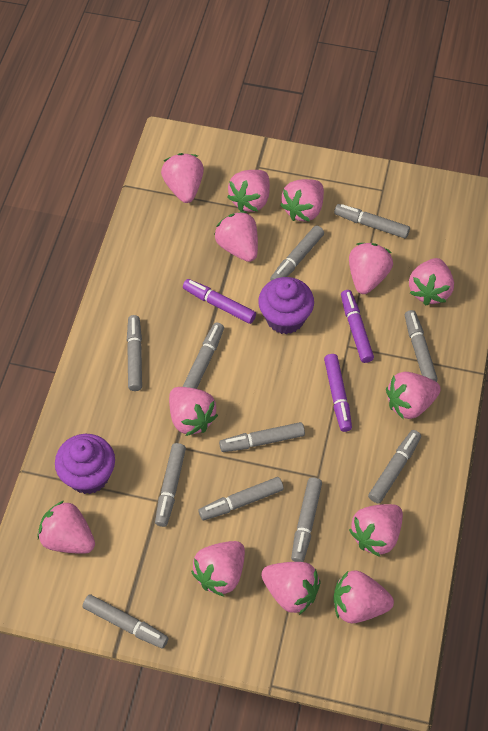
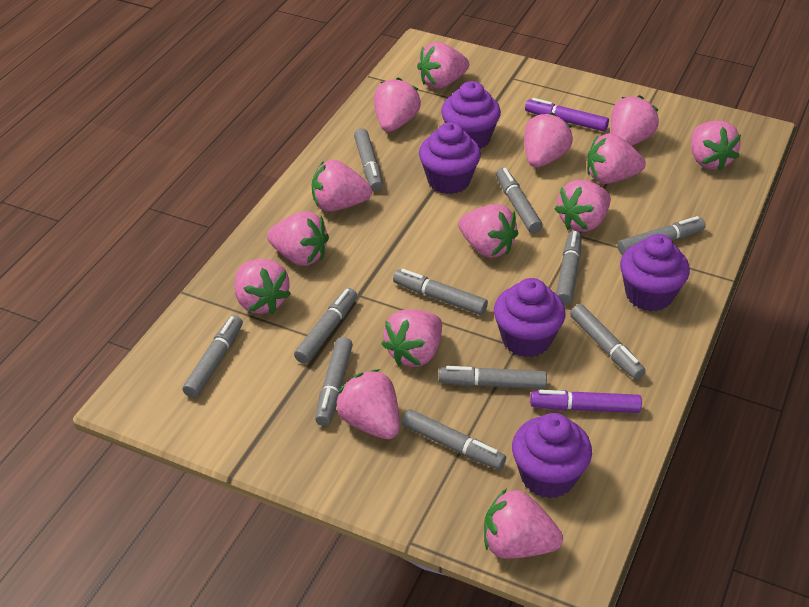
pink strawberry: [38,501,95,554] [161,153,204,203] [169,387,218,436] [191,541,245,596] [214,211,258,262] [227,170,270,212] [261,562,321,615] [280,179,324,222] [333,570,394,623] [349,243,393,294] [349,504,403,557] [386,372,441,420] [409,258,454,305] = 13 -> [234,259,291,314] [267,211,329,266] [312,160,372,212] [335,369,400,439] [374,78,421,132] [382,309,442,367] [417,42,469,89] [458,204,518,258] [484,488,563,559] [524,113,573,168] [555,180,611,232] [587,133,646,184] [611,95,659,146] [691,121,741,171] = 14
purple cupcake: [55,434,115,494] [258,277,314,334] = 2 -> [419,122,481,194] [441,81,501,149] [494,278,565,357] [512,413,592,498] [620,234,690,311] = 5
purple marker: [183,279,256,324] [324,354,352,432] [341,290,374,363] = 3 -> [525,98,609,132] [530,390,642,413] = 2

